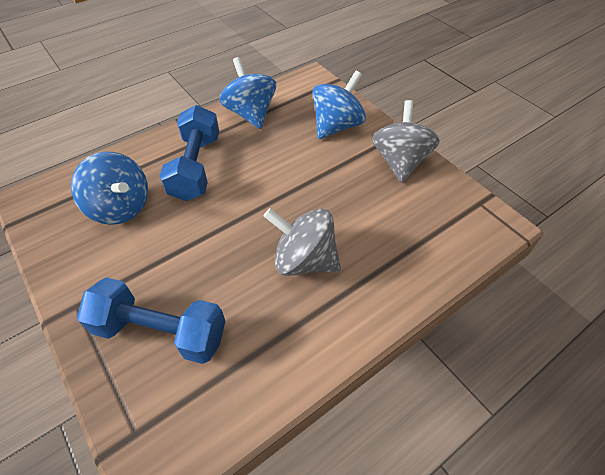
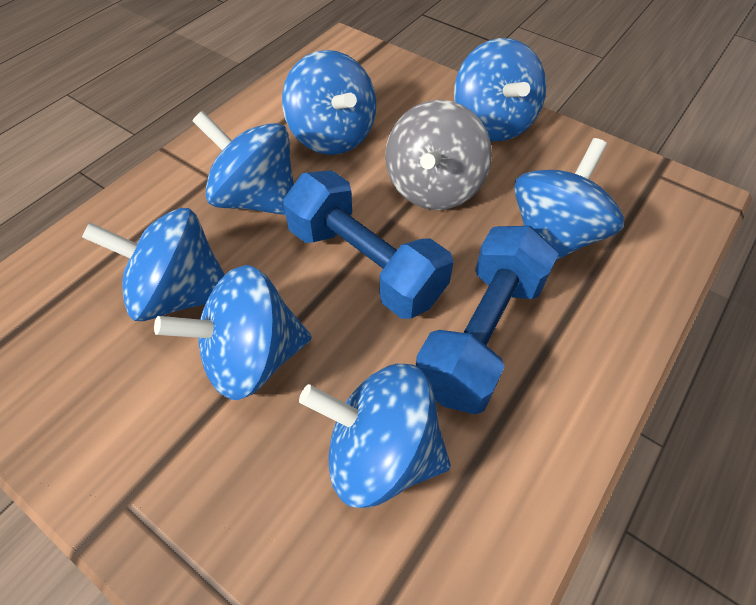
blue spinning top: [71,152,148,225] [220,57,276,129] [312,71,366,139] = 3 -> [82,208,225,321] [154,265,311,400] [193,111,294,215] [282,50,376,155] [299,364,451,508] [454,38,546,141] [514,138,624,261] = 7
grey spinning top: [264,208,341,276] [372,100,440,183] = 2 -> [385,100,492,210] = 1

